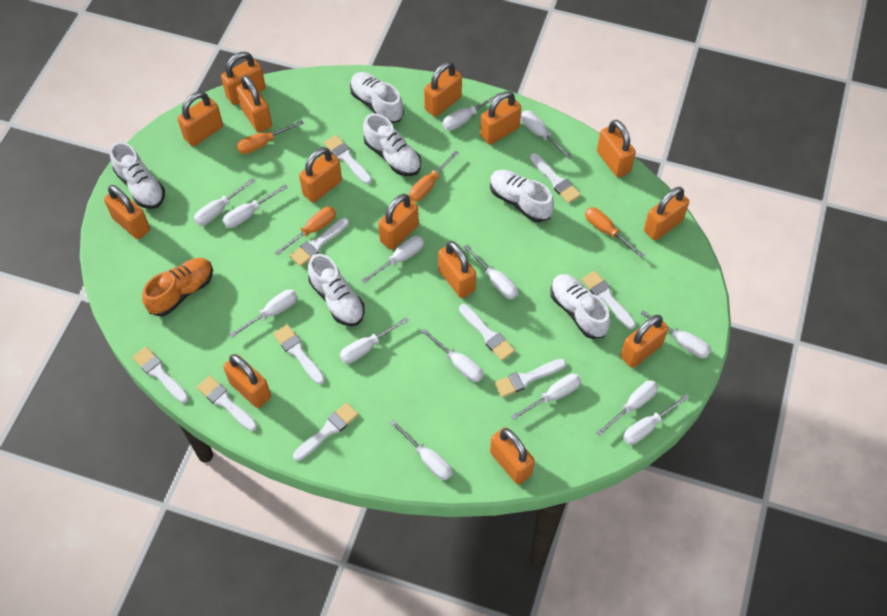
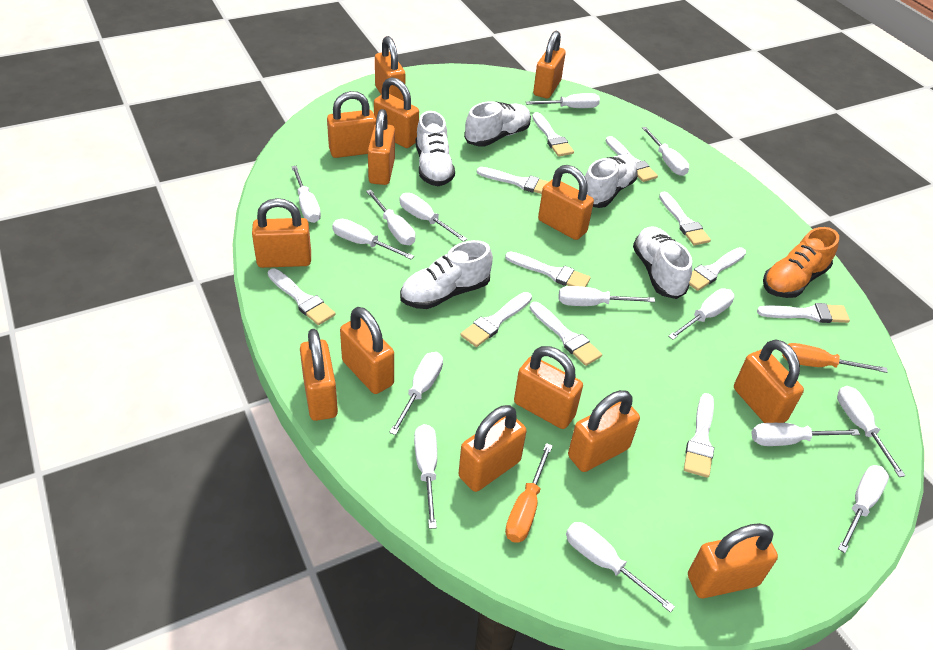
orange screwdriver: [236,120,304,154] [275,207,336,255] [409,151,459,202] [585,207,644,258] = 4 -> [505,443,553,543] [782,343,888,373] = 2
white brush: [132,347,189,403] [197,376,257,431] [273,325,325,384] [290,218,349,267] [293,403,359,461] [324,135,372,184] [459,304,515,361] [494,359,566,398] [530,153,581,203] [582,271,636,329] = 10 -> [268,268,335,325] [460,292,532,347] [477,167,548,194] [505,252,591,287] [530,302,602,366] [532,112,574,157] [606,136,658,182] [659,192,711,245] [684,393,714,478] [689,247,746,291] [757,303,850,323] = 11
white shoe: [110,142,165,209] [308,254,365,326] [350,72,404,123] [363,113,421,176] [490,170,554,222] [550,274,611,339] = 6 -> [400,240,493,309] [416,111,455,186] [464,101,531,147] [585,155,638,208] [633,226,692,299] = 5

